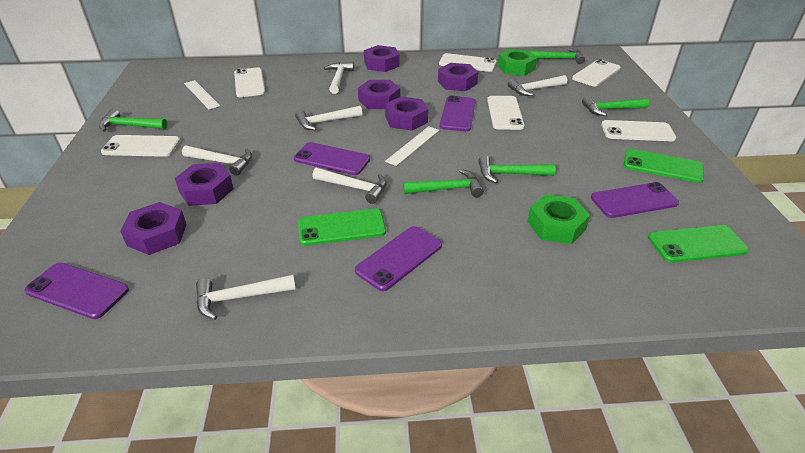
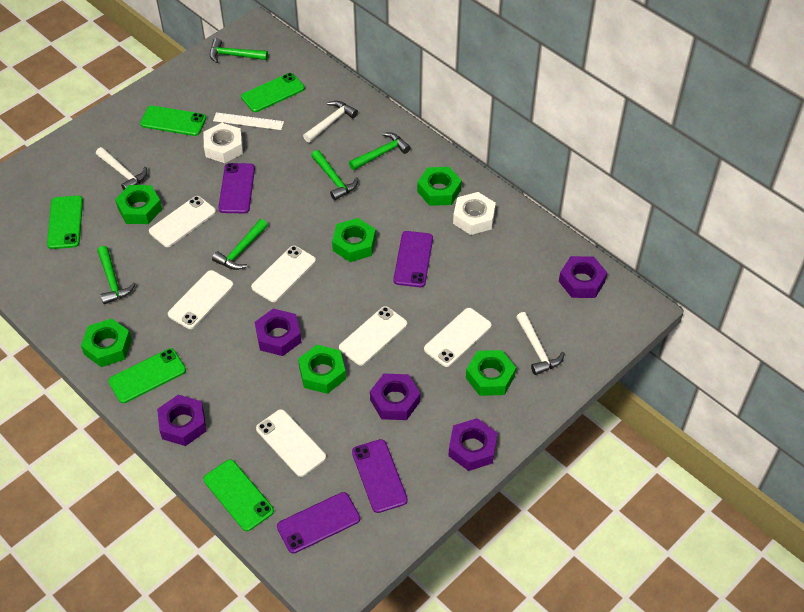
green nut: [497,49,537,76] [527,194,590,244] = 2 -> [81,318,132,367] [115,185,162,224] [298,345,346,394] [332,218,376,262] [417,167,462,206] [466,350,516,396] = 6
green phone: [298,209,386,246] [624,149,704,183] [648,225,749,263] = 3 -> [47,196,83,249] [108,348,186,403] [140,106,206,136] [204,459,274,531] [241,73,305,112] = 5
purple nut: [120,202,187,255] [175,163,234,206] [358,80,400,109] [364,45,399,72] [385,97,428,131] [438,63,478,91] = 6 -> [157,395,206,446] [255,309,301,356] [370,374,420,420] [448,418,497,471] [559,256,607,298] = 5
purple phone: [24,263,129,319] [294,142,370,175] [355,226,442,291] [440,96,476,131] [591,182,679,218] = 5 -> [218,163,255,213] [277,492,360,553] [352,439,408,513] [393,231,433,287] = 4
white hammer: [182,145,252,176] [196,274,296,320] [295,106,362,131] [312,168,387,204] [324,62,354,94] [508,75,567,96] = 6 -> [96,147,147,190] [303,101,358,143] [516,312,565,375] = 3
white nut: none = 0 -> [203,123,243,163] [453,192,496,235] = 2
white ruler: [184,80,220,109] [385,126,439,166] = 2 -> [213,112,284,130] = 1

